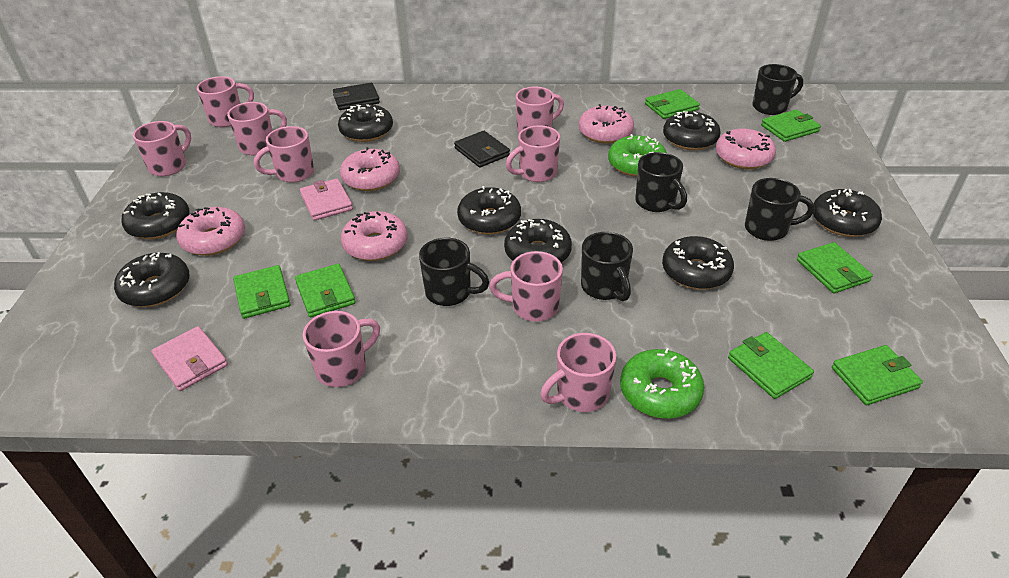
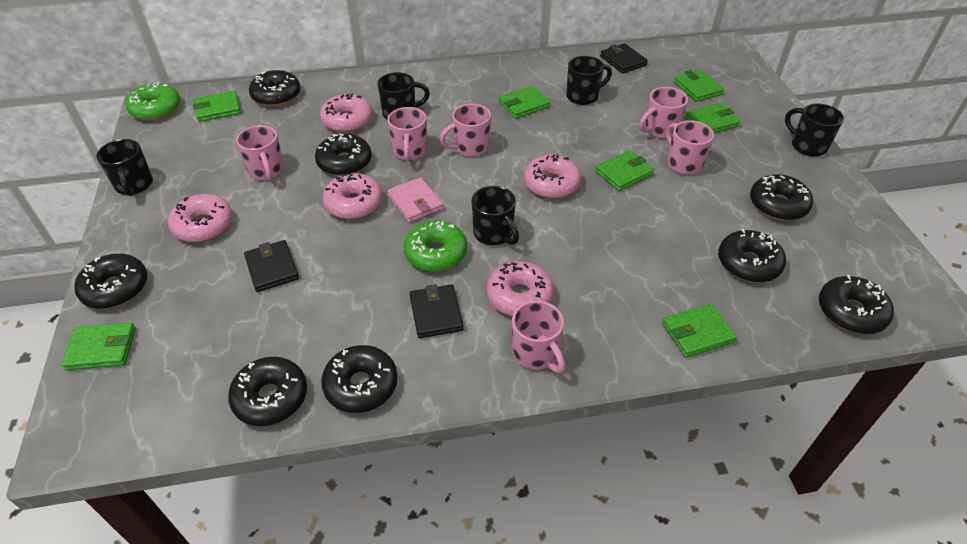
black wallet: [333,83,380,110] [454,131,510,168] = 2 -> [244,240,299,292] [410,284,464,338] [600,43,648,74] = 3
pink mug: [133,121,191,176] [197,76,254,127] [227,102,287,156] [254,126,314,183] [303,311,380,387] [489,251,563,322] [506,125,560,182] [516,87,564,133] [540,333,616,412] = 9 -> [236,125,284,180] [387,107,428,162] [440,104,491,157] [512,301,565,373] [639,87,688,139] [666,120,714,175] = 6
pink wallet: [151,326,228,391] [300,178,353,221] = 2 -> [387,177,443,223] = 1

